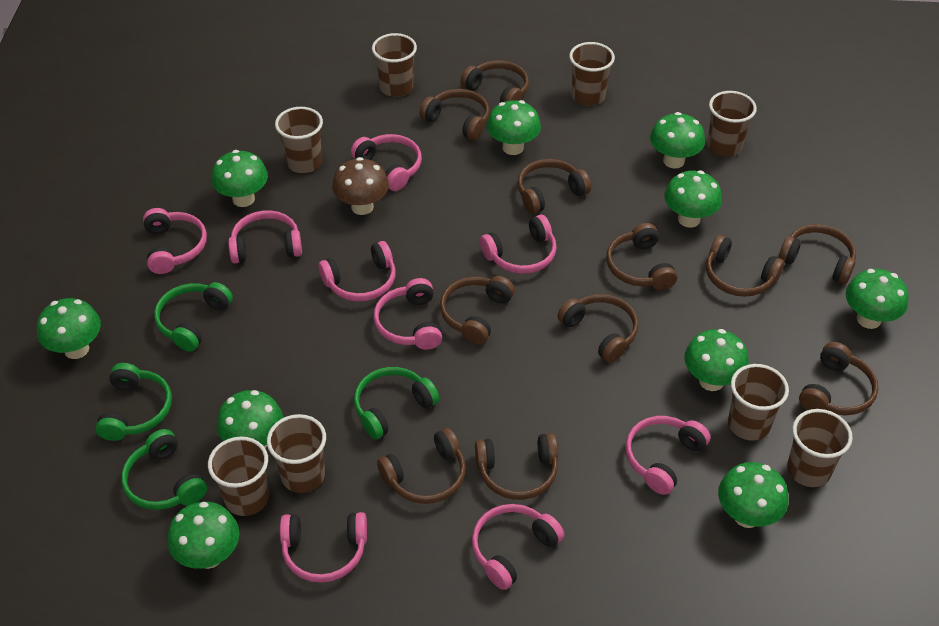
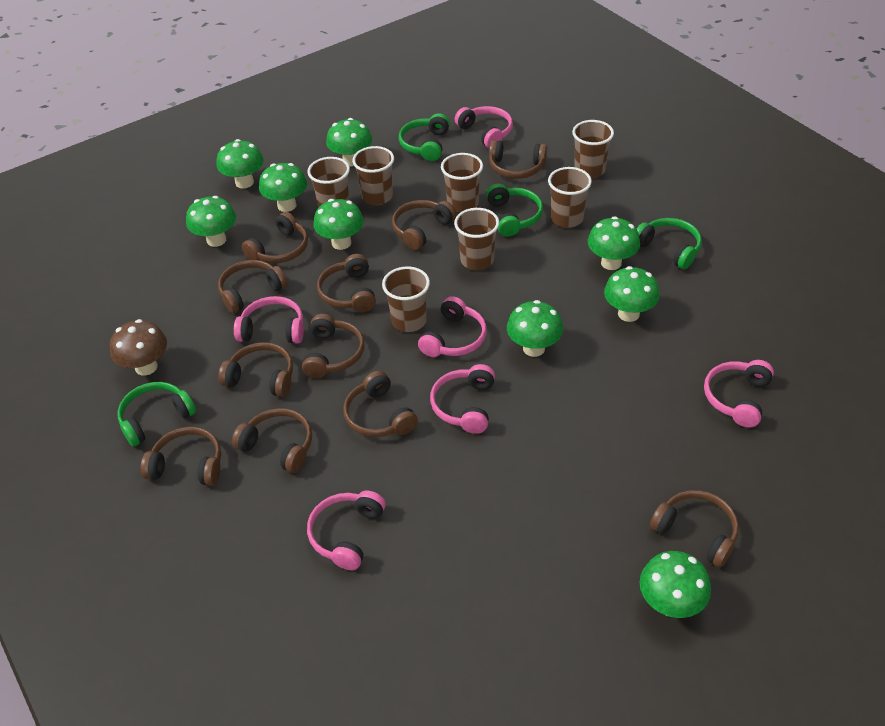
brown cup: [208,437,269,516] [267,414,326,493] [275,107,323,173] [372,33,417,97] [569,42,615,106] [707,91,757,157] [728,364,789,441] [787,409,853,487] = 8 -> [308,157,350,208] [352,146,394,205] [382,266,430,332] [441,153,483,212] [454,208,499,270] [548,167,592,228] [572,120,614,178] = 7
green mushroom: [37,298,101,359] [167,502,239,569] [211,150,268,207] [217,390,283,448] [487,100,541,155] [650,112,705,169] [664,170,722,228] [684,329,749,391] [718,462,789,528] [846,269,909,329] = 10 -> [186,196,236,247] [216,139,264,189] [259,163,307,212] [313,199,364,250] [326,118,372,167] [507,300,563,357] [588,217,640,270] [604,266,660,322] [640,551,711,618] = 9
pink headphones: [143,208,207,274] [228,210,302,264] [280,512,367,583] [318,241,396,301] [351,134,422,191] [374,278,442,350] [472,504,564,590] [480,215,557,274] [625,416,711,495] = 9 -> [234,296,304,343] [307,491,386,570] [418,296,487,357] [430,364,495,434] [455,106,513,148] [704,360,774,428] = 6

